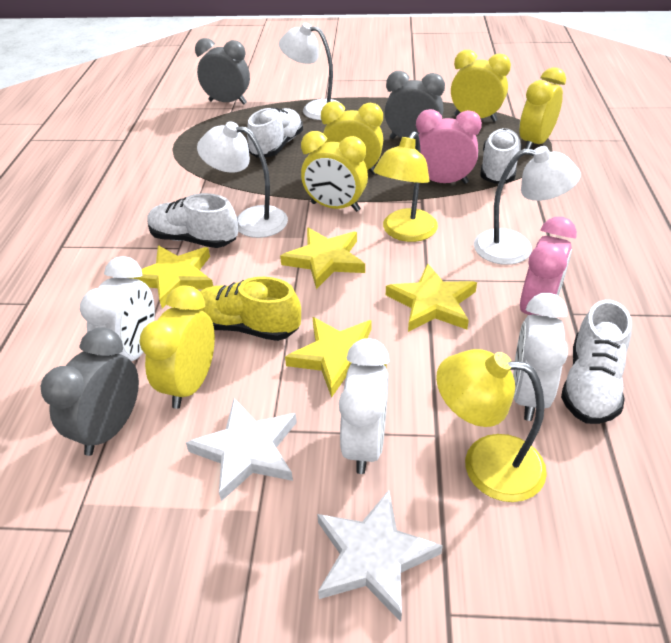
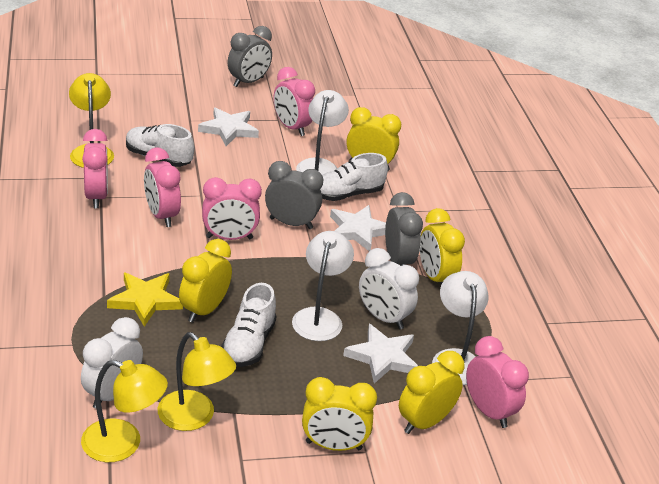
pink clock: [416,109,482,184] [520,217,577,316] = 2 -> [82,129,108,208] [144,147,181,227] [202,177,262,240] [274,67,315,136] [466,336,529,428] = 5
white clock: [80,256,155,361] [339,338,389,474] [513,293,568,421] = 3 -> [81,317,143,408] [359,248,419,330] = 2
white shoe: [147,193,238,248] [247,107,303,157] [480,128,522,184] [561,300,632,424] = 4 -> [126,124,194,167] [221,283,277,367] [320,153,388,201] = 3
white star: [186,398,297,501] [317,490,443,622] = 2 -> [198,107,259,146] [330,205,386,251] [343,324,418,384] = 3
yellow lamp: [373,131,438,242] [436,349,547,502] = 2 -> [69,73,114,168] [81,360,168,462] [158,332,236,431] = 3
yellow shoe: [198,277,301,341] = 1 -> none = 0
yellow star: [132,245,213,309] [280,228,365,289] [285,317,387,398] [386,263,477,332] = 4 -> [107,273,183,327] = 1

